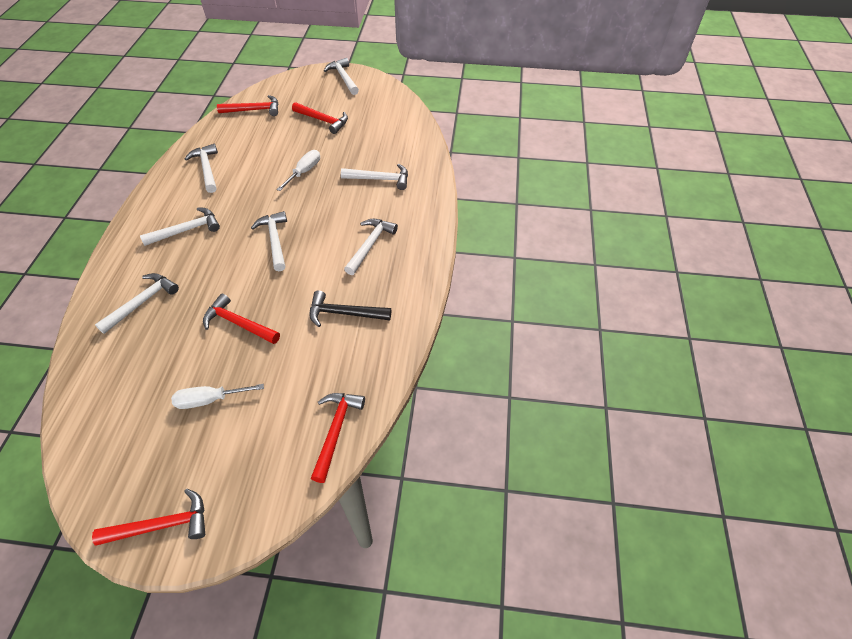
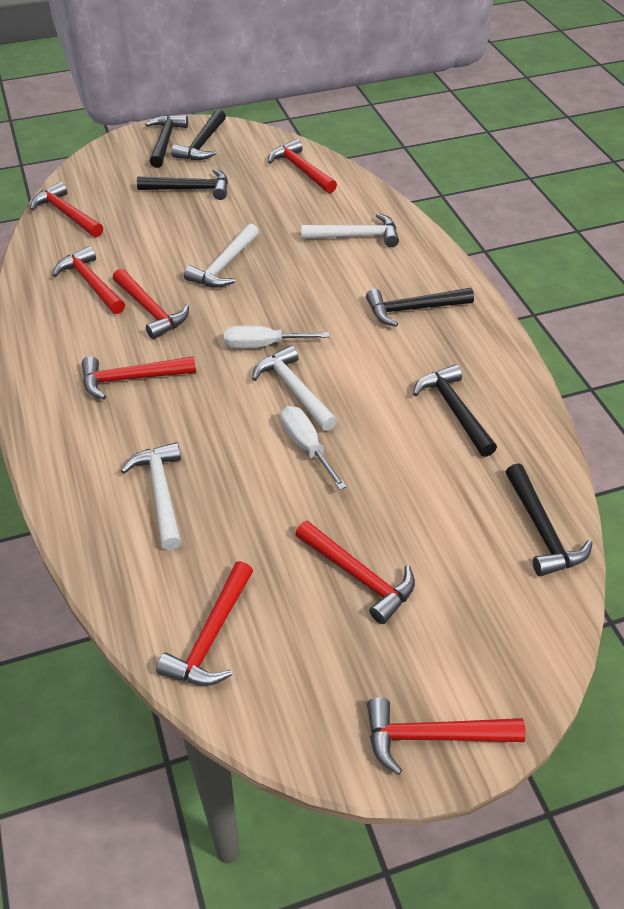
black hammer: [309,290,391,327] = 1 -> [137,169,228,200] [145,115,188,168] [171,109,226,160] [366,288,474,327] [413,364,497,457] [506,463,593,576] = 6
red hammer: [92,489,205,546] [203,294,280,344] [217,95,278,116] [292,102,348,134] [311,393,365,483] = 5 -> [30,182,103,237] [53,246,125,314] [82,356,196,399] [113,269,189,339] [156,561,253,686] [268,139,337,193] [295,521,415,624] [367,698,526,775] = 8
white hammer: [95,273,179,334] [140,207,220,246] [185,144,218,193] [251,211,287,271] [324,58,359,95] [341,164,408,190] [344,219,398,275] = 7 -> [121,442,181,550] [184,224,259,288] [252,345,337,431] [301,213,399,247] = 4

